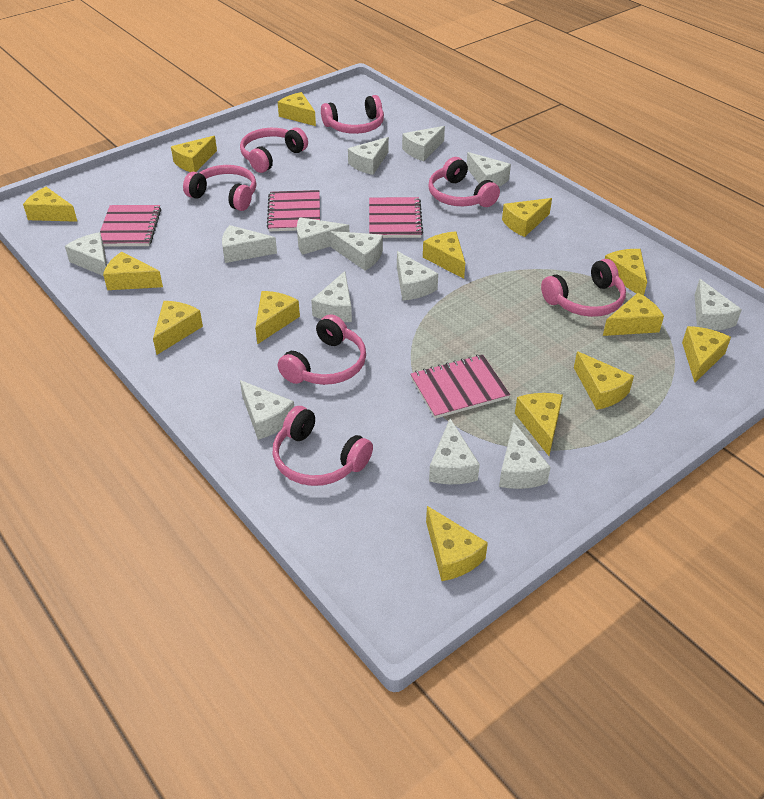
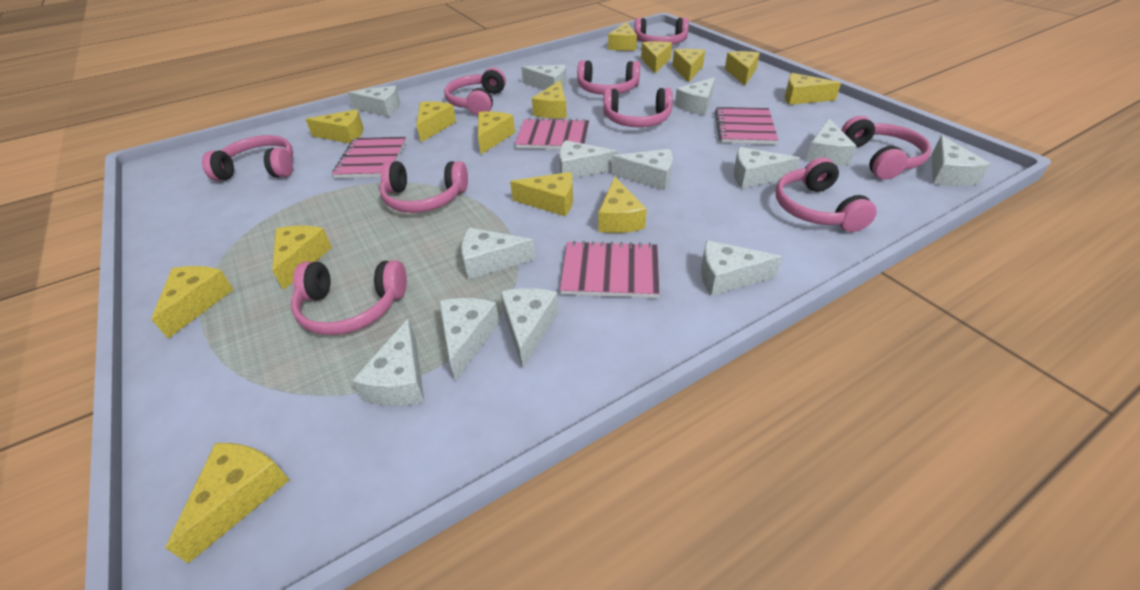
pink headphones: [183,165,256,211] [240,127,308,173] [272,406,373,486] [278,314,366,385] [321,95,384,134] [428,157,500,207] [541,259,626,317] = 7 -> [202,135,293,181] [291,260,407,335] [380,161,468,213] [444,68,506,116] [577,60,640,95] [603,88,673,127] [634,17,689,44] [776,158,877,232] [841,116,931,180] = 9

